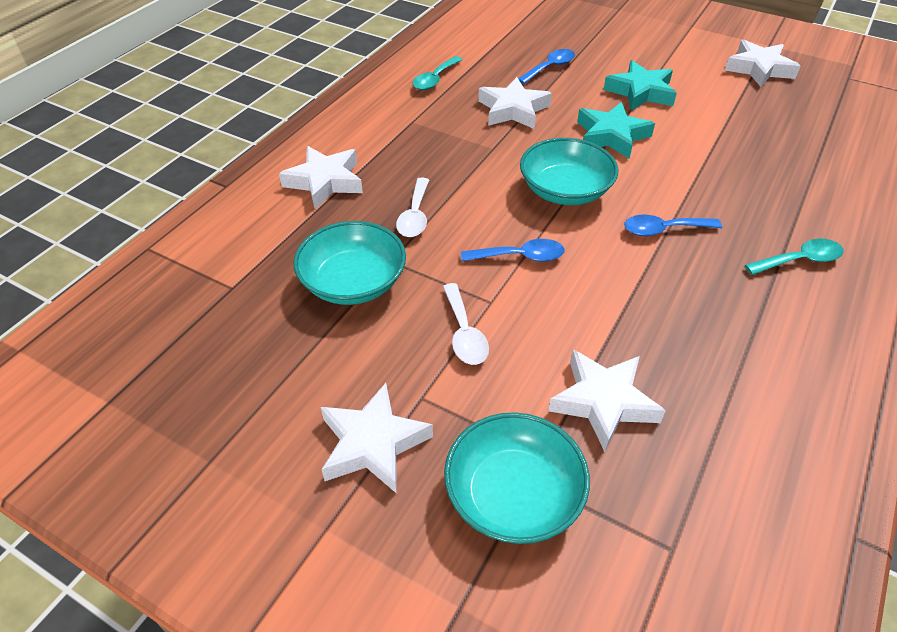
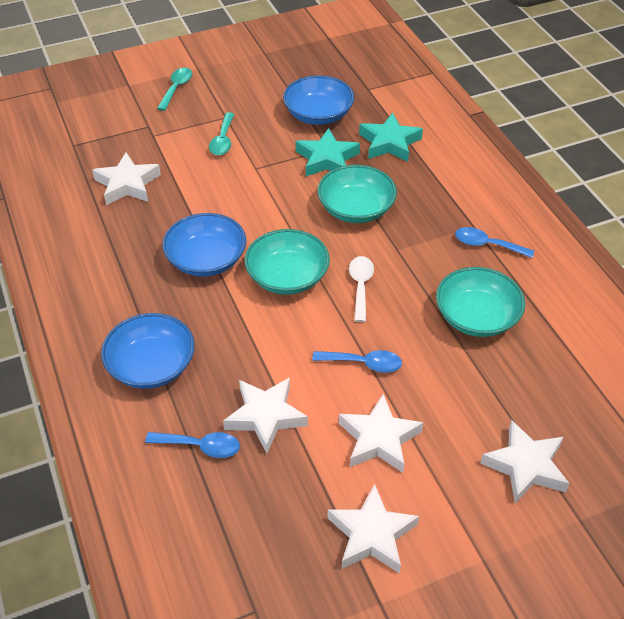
blue bowl: none = 0 -> [101,313,195,389] [162,213,246,277] [283,75,354,125] = 3
white spoon: [396,177,429,237] [443,283,489,365] = 2 -> [349,256,374,322] = 1

